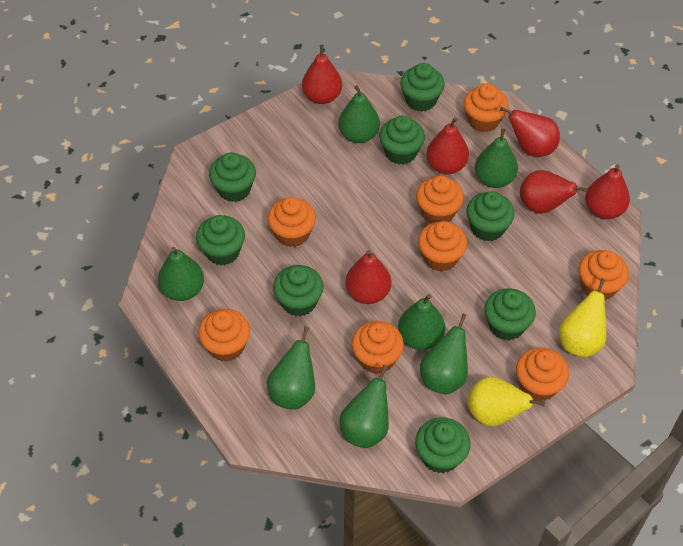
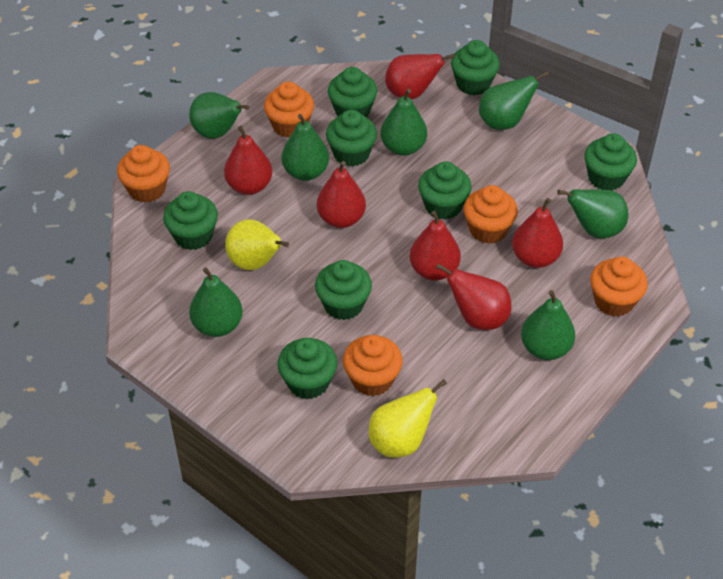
orange cupcake: [198,309,250,362] [268,197,316,247] [352,321,404,374] [416,176,464,223] [418,221,467,272] [464,83,509,132] [516,347,569,401] [579,250,629,300] = 8 -> [117,145,170,203] [264,82,314,138] [343,335,403,396] [463,185,518,244] [590,257,648,317] = 5

